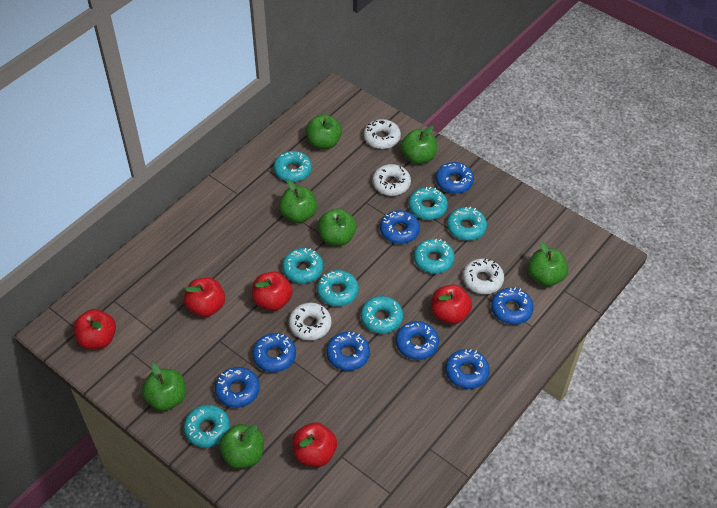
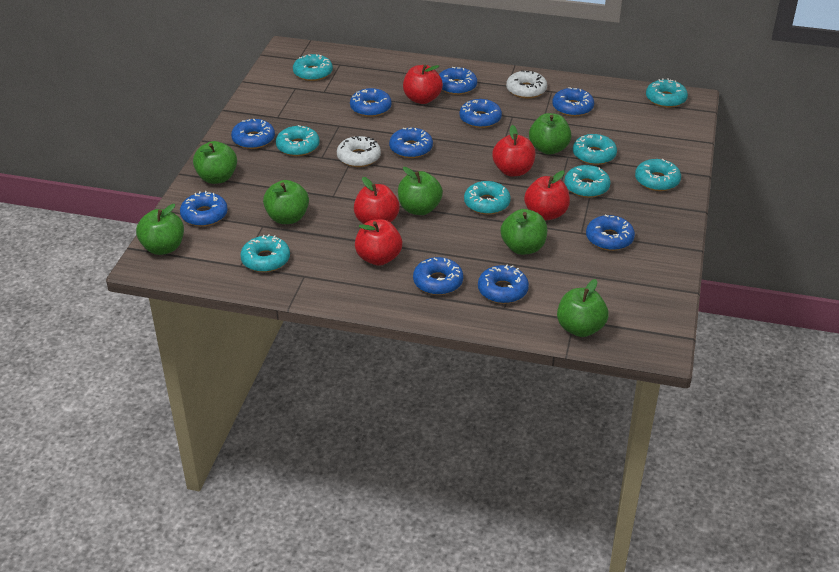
blue donut: [215,367,260,408] [252,333,296,372] [327,332,370,371] [380,210,420,244] [396,321,439,360] [436,162,474,194] [446,349,490,389] [491,287,534,325] = 8 -> [180,191,228,226] [231,119,275,149] [350,88,392,117] [389,128,433,158] [413,257,463,295] [439,67,477,95] [460,99,502,128] [478,265,529,304] [552,87,594,116] [586,215,635,251] = 10
white donut: [289,303,331,340] [364,119,401,149] [373,164,411,196] [463,258,504,294] = 4 -> [337,136,381,167] [506,70,547,98] = 2

